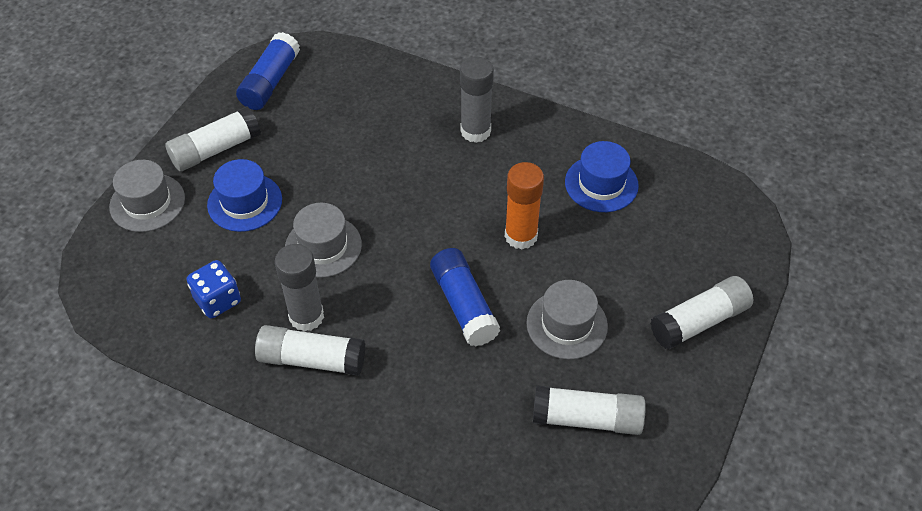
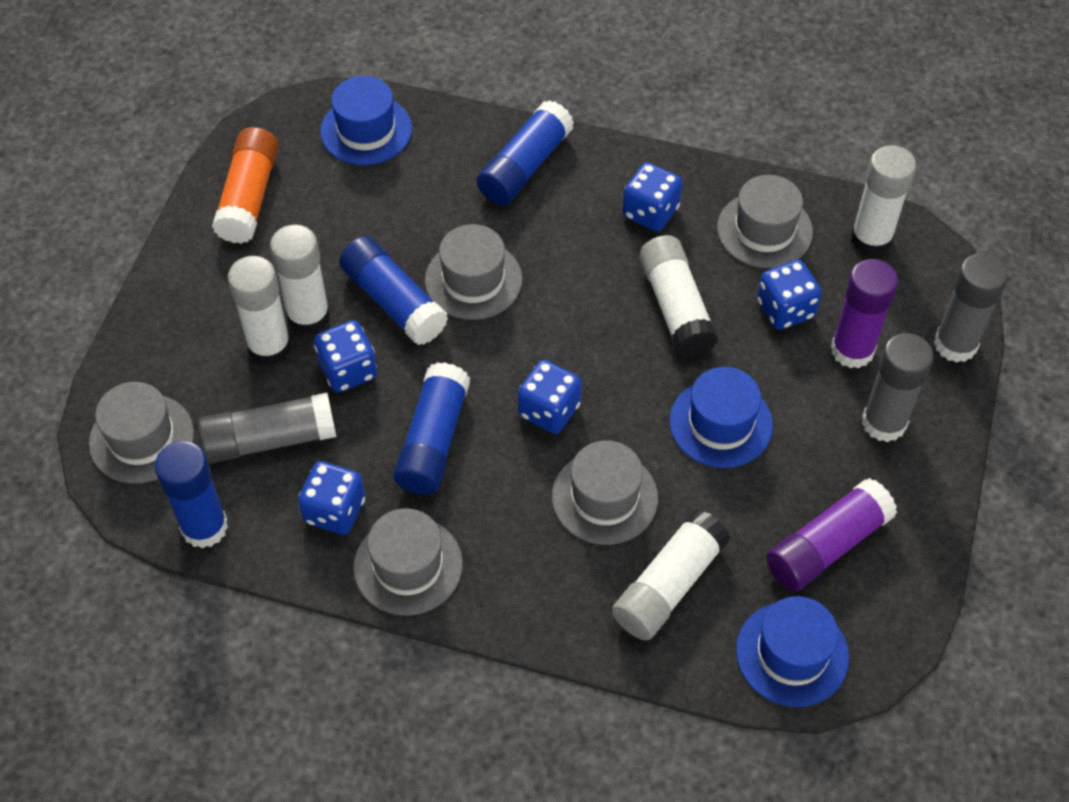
blue dice: [187,260,241,318] = 1 -> [298,461,365,535] [314,320,377,392] [518,360,582,434] [623,162,683,232] [757,260,822,330] = 5
blue glue stick: [236,32,300,110] [430,248,500,347] = 2 -> [155,441,228,549] [339,236,448,345] [393,362,470,495] [477,100,574,205] = 4
blue hat: [207,159,282,232] [565,141,639,212] = 2 -> [320,76,412,165] [669,367,773,468] [736,596,849,707] = 3
grey glue stick: [275,244,324,332] [460,57,494,143] = 2 -> [198,393,336,463] [862,333,934,442] [934,253,1009,363] = 3
grey hat: [109,160,185,232] [285,203,362,278] [526,280,608,360] = 3 -> [89,382,194,484] [353,509,463,615] [425,224,522,320] [552,441,658,545] [717,175,813,268] = 5
purple glue stick: none = 0 -> [766,478,897,592] [831,259,898,368] = 2
white glue stick: [165,106,261,171] [255,325,365,376] [533,385,646,435] [650,276,753,350] = 4 -> [228,256,291,365] [270,224,330,335] [612,509,730,640] [639,235,718,358] [851,145,916,256] = 5

